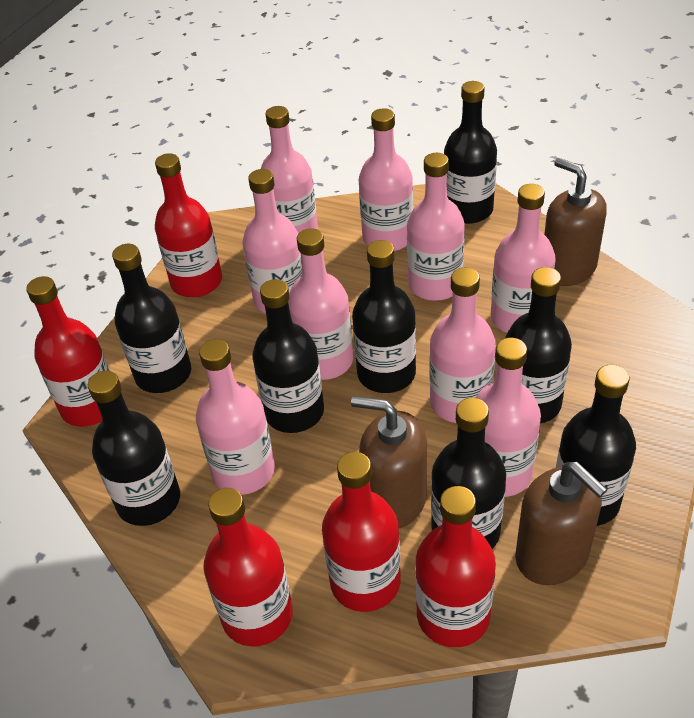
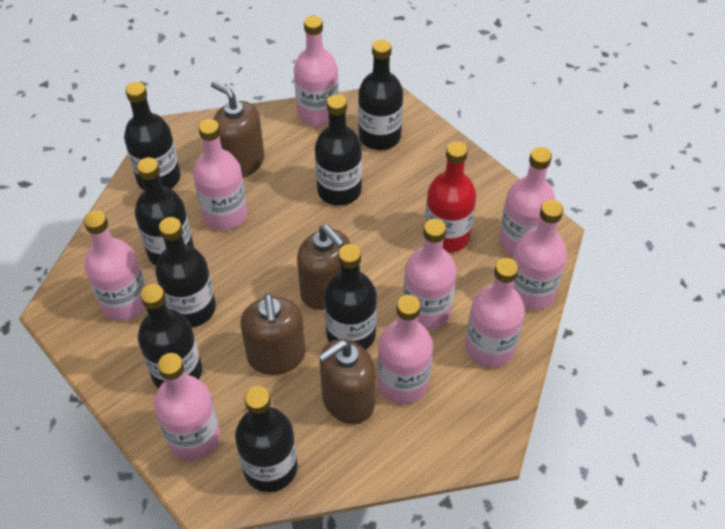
brown soap dispenser: [351,396,427,528] [515,462,608,585] [544,158,607,286] = 3 -> [211,81,264,178] [240,293,305,375] [297,225,350,310] [318,339,375,424] = 4
red bottle: [26,276,110,427] [155,153,222,297] [203,488,293,647] [322,452,401,612] [415,486,496,647] = 5 -> [425,142,476,253] = 1

